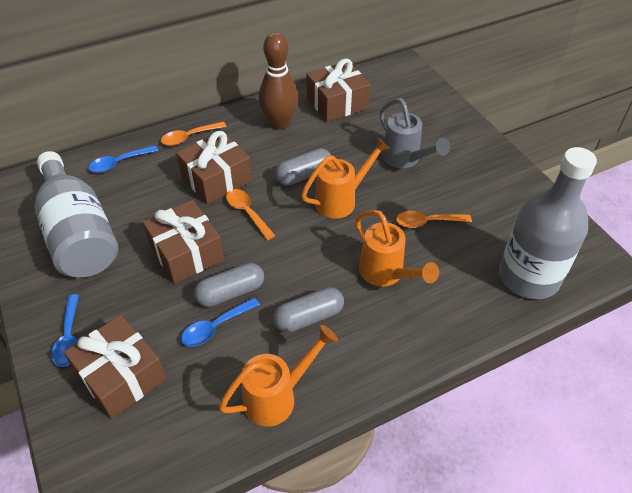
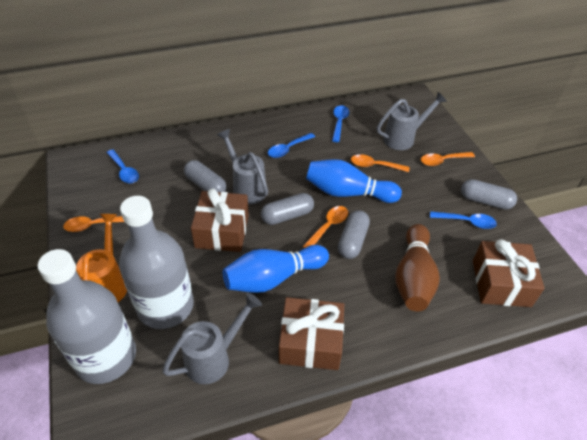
blue bowling pin: none = 0 -> [223,245,329,293] [306,159,402,203] = 2
blue spoon: [51,294,79,367] [88,145,158,173] [181,298,260,347] = 3 -> [107,149,139,183] [268,133,315,158] [332,105,349,142] [430,211,497,229] = 4
brown gift: [64,315,167,419] [143,200,224,284] [176,131,252,204] [307,59,370,122] = 4 -> [191,188,249,252] [279,297,344,370] [473,239,545,307] = 3
grey capsule: [194,263,264,307] [273,287,344,333] [275,148,331,186] = 3 -> [184,160,226,192] [261,193,314,225] [338,210,370,259] [461,179,517,209] = 4
grey watering can: [379,98,450,168] = 1 -> [162,293,262,384] [217,129,268,204] [377,92,447,150] = 3
orange spoon: [161,122,226,146] [226,189,276,240] [396,211,472,228] = 3 -> [63,216,124,232] [303,206,348,248] [351,154,410,172] [421,152,475,166] = 4
orange watering can: [219,325,338,427] [301,137,390,219] [355,210,439,287] = 3 -> [76,214,127,302] = 1

